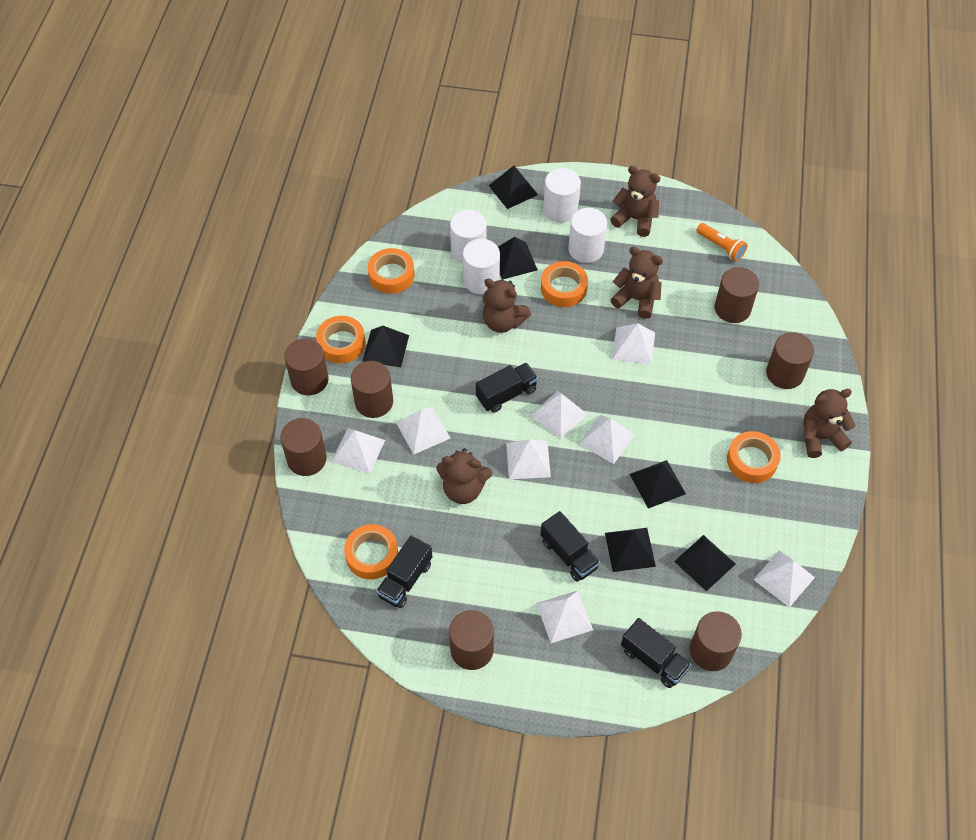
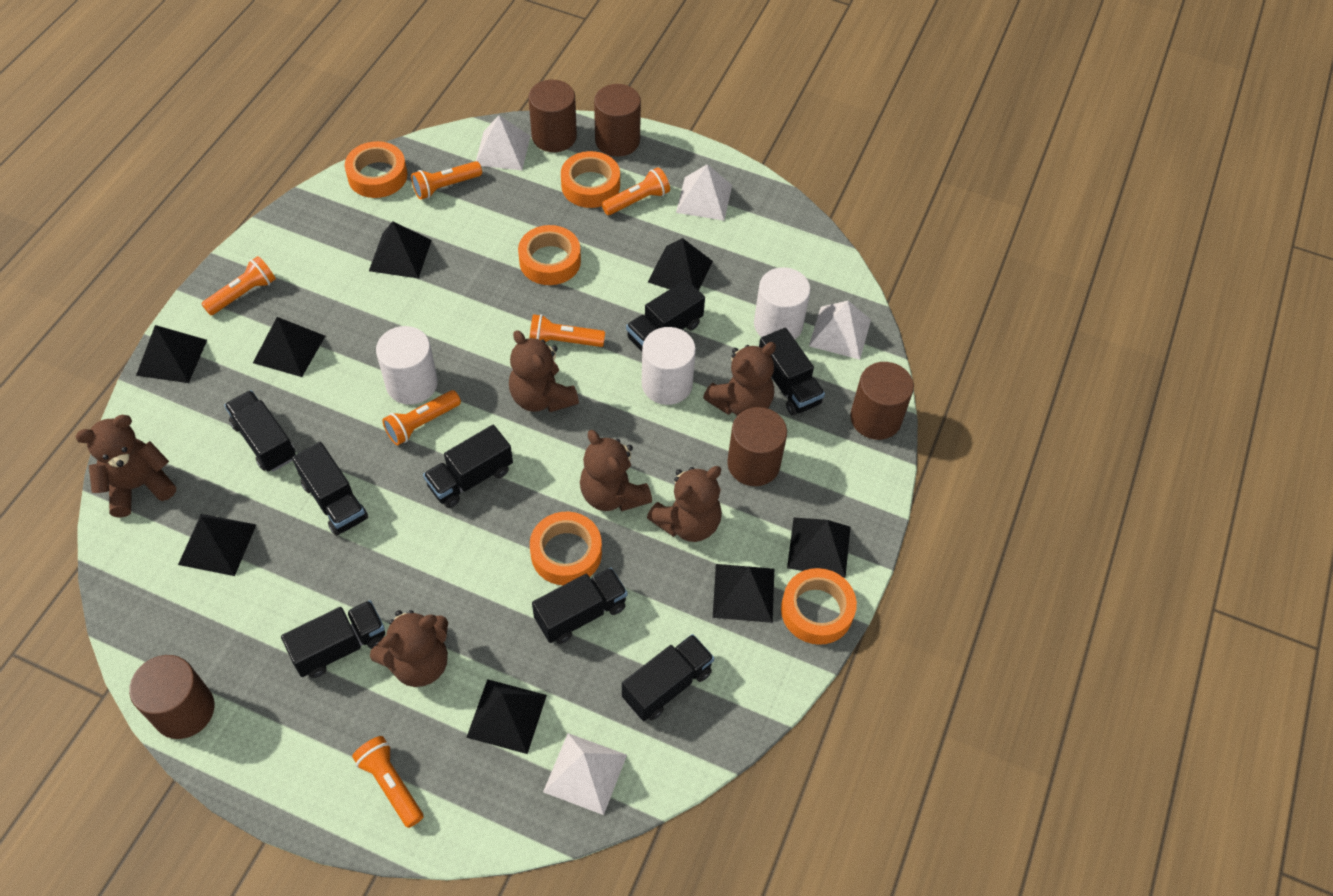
black pyramid: [362,326,409,367] [488,166,538,209] [498,237,538,279] [605,528,656,572] [630,460,686,509] [674,535,735,591] = 6 -> [136,325,207,383] [178,514,256,576] [253,317,325,377] [369,221,432,279] [466,679,547,754] [648,238,713,290] [713,564,774,623] [787,518,851,578] = 8
black truck: [376,535,432,608] [476,363,538,413] [540,511,600,582] [621,618,691,688] = 4 -> [224,390,296,472] [281,600,385,678] [292,442,368,536] [423,425,513,508] [532,568,628,644] [622,634,714,721] [626,279,705,351] [759,328,825,415] = 8
brown cylinder: [280,418,327,476] [284,339,329,396] [351,361,393,418] [449,610,494,670] [690,611,742,671] [715,267,759,323] [766,332,814,389] = 7 -> [129,655,215,739] [528,80,577,152] [594,84,641,157] [727,407,787,486] [850,362,914,440] = 5
brown teddy bear: [436,448,492,504] [482,279,531,333] [610,166,660,237] [610,247,663,319] [803,389,855,458] = 5 -> [75,415,176,518] [370,610,448,687] [509,330,579,412] [580,430,652,512] [647,466,722,542] [703,342,776,416] = 6
orange flashlight: [696,223,747,261] = 1 -> [201,256,276,315] [352,736,424,828] [382,390,461,445] [411,161,482,200] [530,314,605,347] [601,167,670,215] = 6
white cylinder: [450,210,487,264] [463,239,500,294] [543,168,581,223] [568,208,607,263] = 4 -> [376,326,438,405] [642,327,696,405] [754,267,811,339] = 3
white pyramid: [331,428,385,474] [396,407,451,455] [506,439,551,479] [530,391,588,440] [536,591,593,643] [579,415,635,464] [612,323,655,365] [753,550,815,608] = 8 -> [476,115,530,170] [543,733,627,815] [676,164,732,221] [809,301,871,360] = 4

